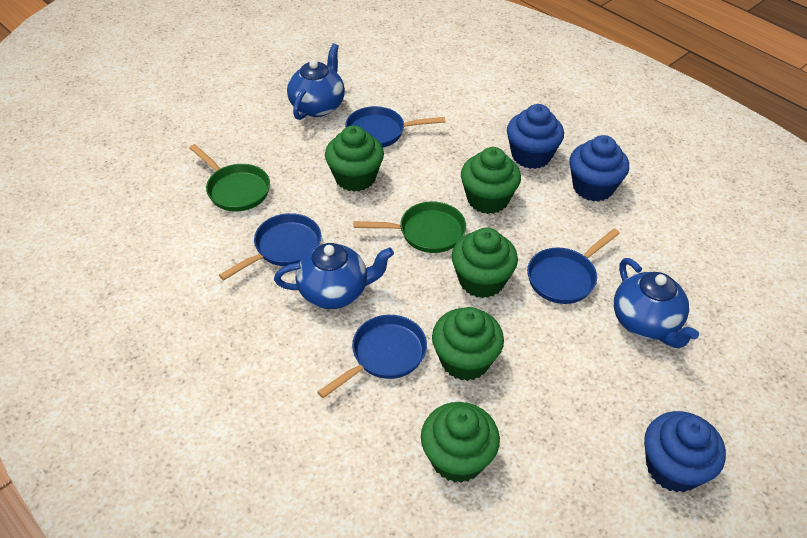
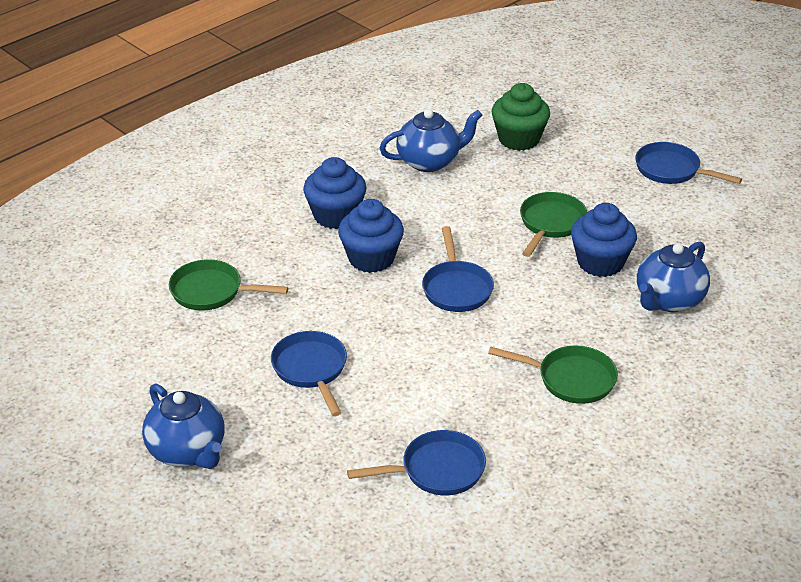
green cupcake: [325,125,384,192] [421,402,500,483] [432,307,504,381] [452,228,518,298] [461,147,521,214] = 5 -> [492,83,550,151] = 1
green pan: [189,144,270,211] [354,201,466,253] = 2 -> [169,259,289,311] [488,346,618,404] [520,192,587,257] = 3

